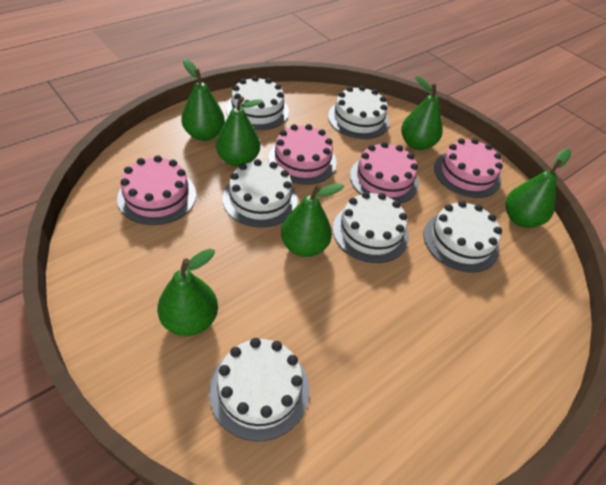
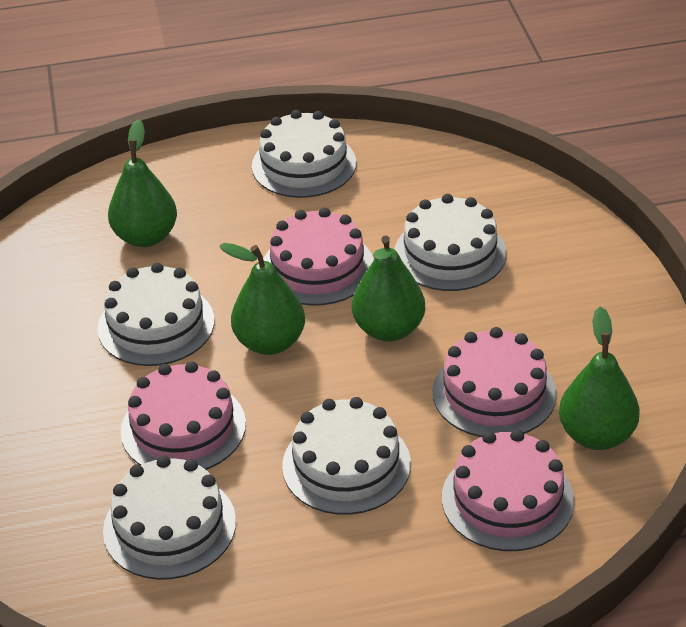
green pear: [157,249,218,336] [181,59,225,141] [216,96,263,167] [281,183,344,257] [401,76,443,150] [505,149,571,228] = 6 -> [108,119,177,247] [219,243,305,355] [352,236,425,341] [559,307,640,450] = 4
white cake: [209,338,310,442] [223,159,297,228] [226,76,289,130] [328,86,389,139] [333,192,409,263] [424,201,502,272] = 6 -> [98,263,215,366] [103,455,236,580] [252,110,356,198] [282,397,411,515] [394,194,507,291] = 5

